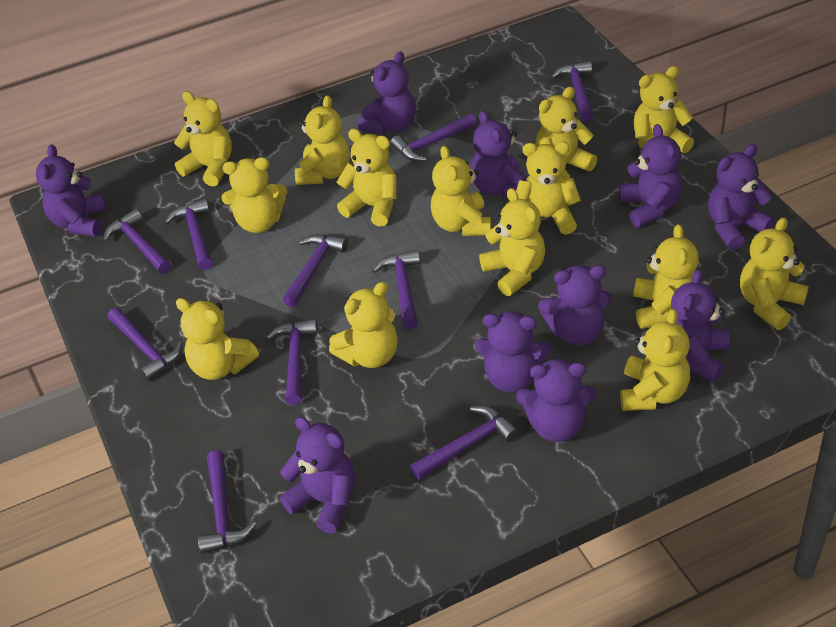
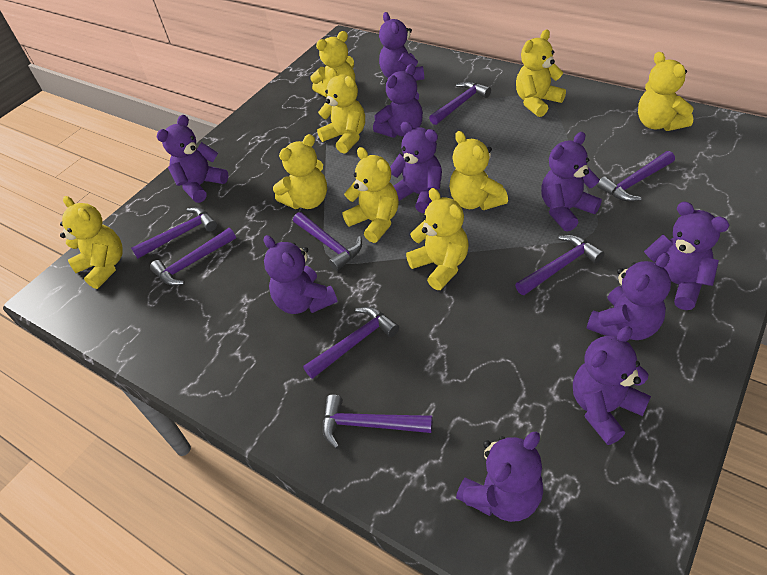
purple hammer: [103,209,171,274] [108,308,182,381] [165,198,213,270] [198,450,256,554] [266,319,318,405] [283,234,348,307] [372,250,420,330] [390,113,477,162] [410,406,519,480] [551,61,594,122] = 10 -> [131,207,217,259] [150,228,236,286] [293,212,362,271] [303,307,399,379] [323,395,433,449] [429,81,491,125] [515,235,605,295] [597,151,675,202] = 8
yellow teddy bear: [174,91,232,187] [176,298,259,380] [222,157,288,233] [295,95,350,185] [329,282,398,368] [337,129,397,227] [431,146,491,236] [479,188,545,296] [516,142,581,235] [535,87,597,180] [620,309,690,411] [633,224,699,329] [634,66,694,153] [740,217,809,330] = 14 -> [60,196,123,289] [273,134,327,209] [310,31,355,98] [317,68,365,154] [342,147,399,243] [406,188,468,290] [449,131,508,210] [516,30,566,117] [638,52,694,131] = 9

